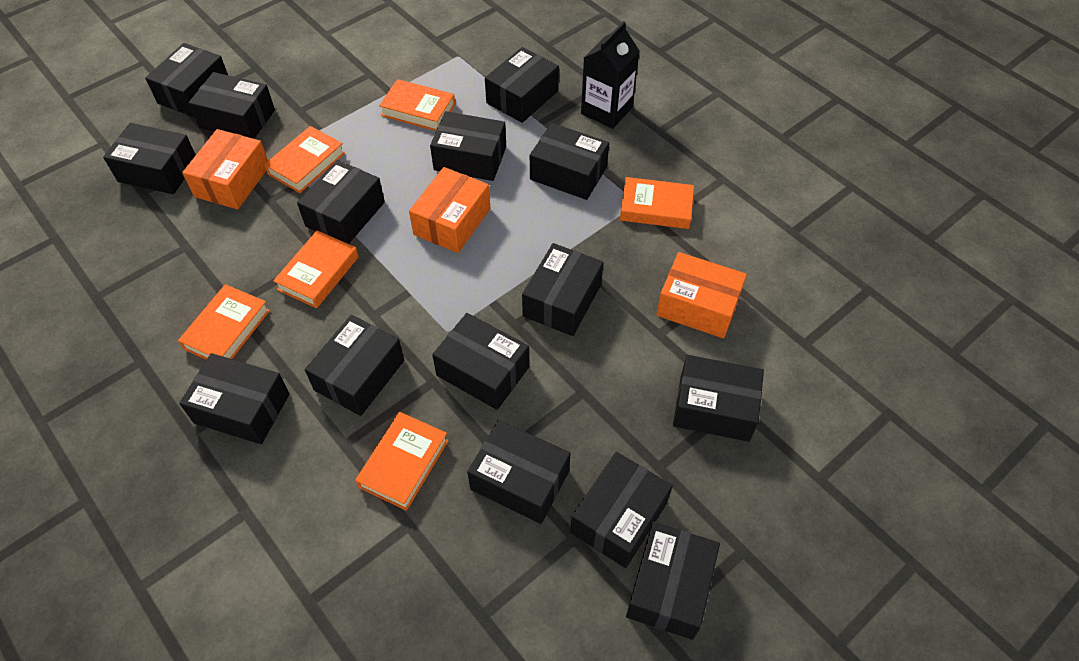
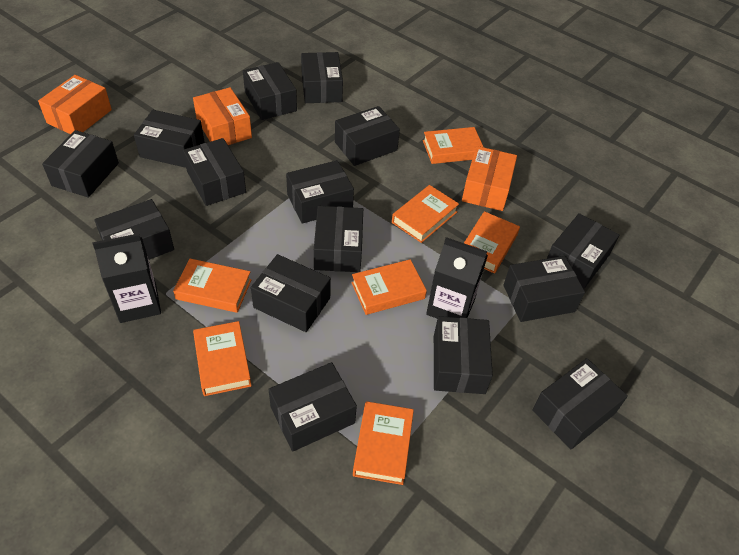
black carton: [581,21,640,129] = 1 -> [92,233,161,323] [426,237,488,319] = 2
orange book: [178,284,270,360] [264,126,345,193] [273,230,359,308] [355,412,448,511] [379,79,455,131] [620,177,694,229] = 6 -> [173,259,252,313] [193,321,252,396] [351,259,427,315] [353,401,414,485] [392,185,459,243] [423,127,483,164] [464,211,520,274] = 7

